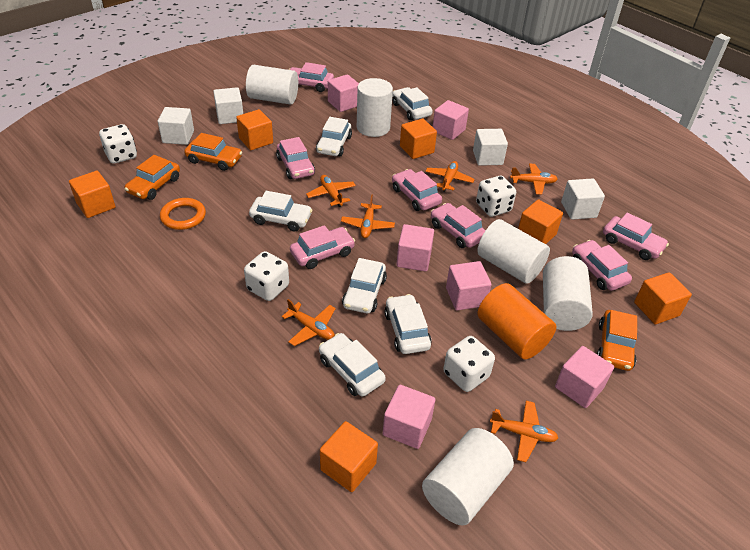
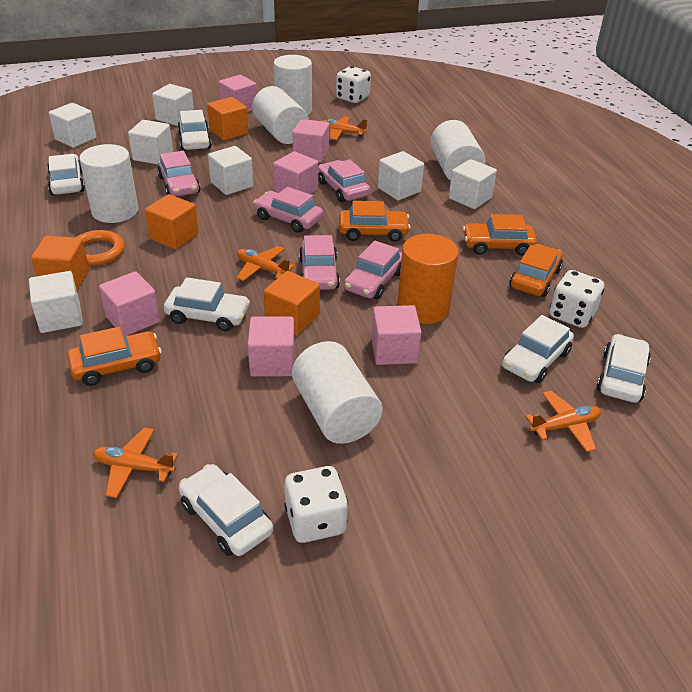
orange car: [124,155,180,200] [184,133,242,171] [597,310,637,371] = 3 -> [67,327,162,386] [339,201,410,242] [463,214,537,256] [510,244,563,297] = 4
orange cube: [69,171,115,218] [236,109,273,150] [320,421,378,492] [400,119,437,159] [518,199,563,244] [634,272,692,324] = 6 -> [31,236,89,290] [145,194,199,249] [207,97,248,140] [264,271,320,335] = 4
orange plane: [282,299,336,346] [306,175,356,207] [341,194,395,238] [425,161,475,192] [490,401,558,462] [510,164,558,195] = 6 -> [93,427,178,498] [237,246,295,281] [322,116,367,140] [525,391,601,452] = 4
pink car: [276,137,315,179] [289,62,334,92] [290,225,355,269] [392,169,442,211] [431,203,486,248] [572,240,632,291] [603,213,669,260] = 7 -> [157,151,201,197] [253,187,323,233] [299,235,340,290] [318,159,370,202] [344,241,402,299] = 5
white cube: [158,107,194,145] [213,87,243,124] [473,129,508,166] [561,178,605,220] = 4 -> [29,271,83,333] [49,103,96,148] [128,120,173,165] [152,84,194,126] [208,146,253,195] [378,151,424,200] [449,159,497,209] = 7
white dice: [99,124,137,164] [244,251,289,301] [443,336,495,392] [476,176,516,217] = 4 -> [284,466,348,543] [336,66,371,103] [550,270,604,328] = 3

